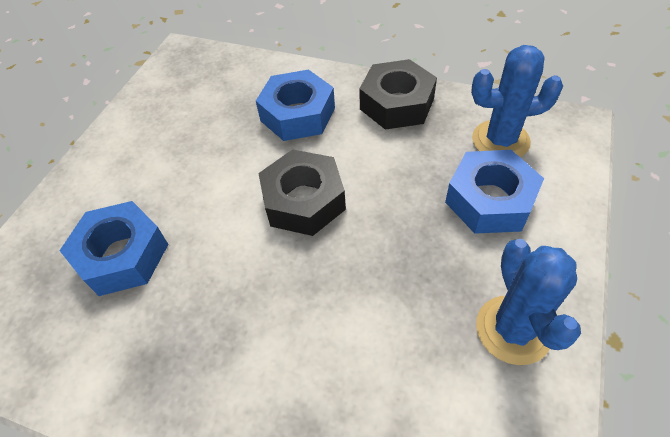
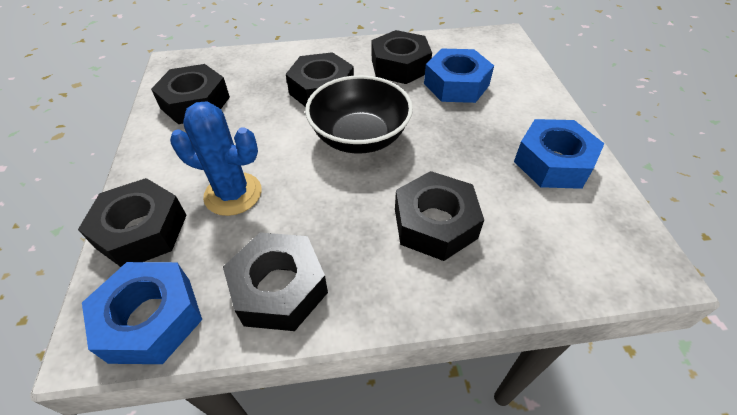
black bowl: none = 0 -> [305,75,413,154] = 1
black nut: [258,149,346,236] [359,59,437,130] = 2 -> [78,178,187,267] [151,64,230,124] [223,232,328,331] [286,52,354,107] [372,30,432,84] [395,171,484,261] = 6
blue cactus: [471,45,563,157] [476,239,581,365] = 2 -> [170,101,262,216] = 1

